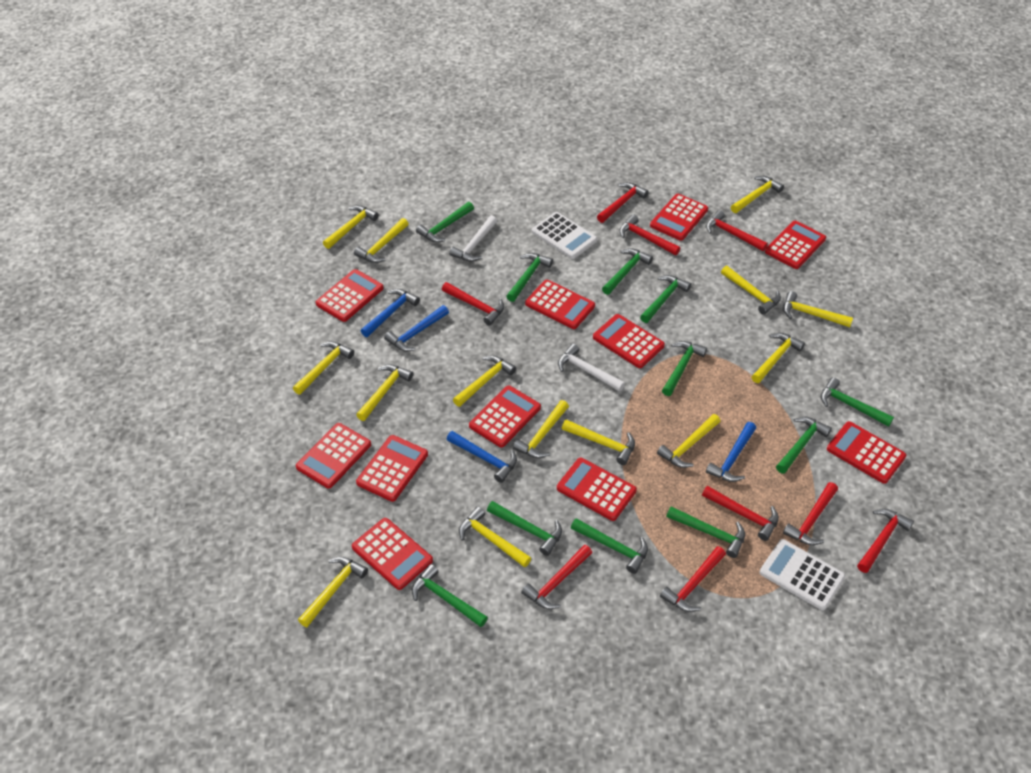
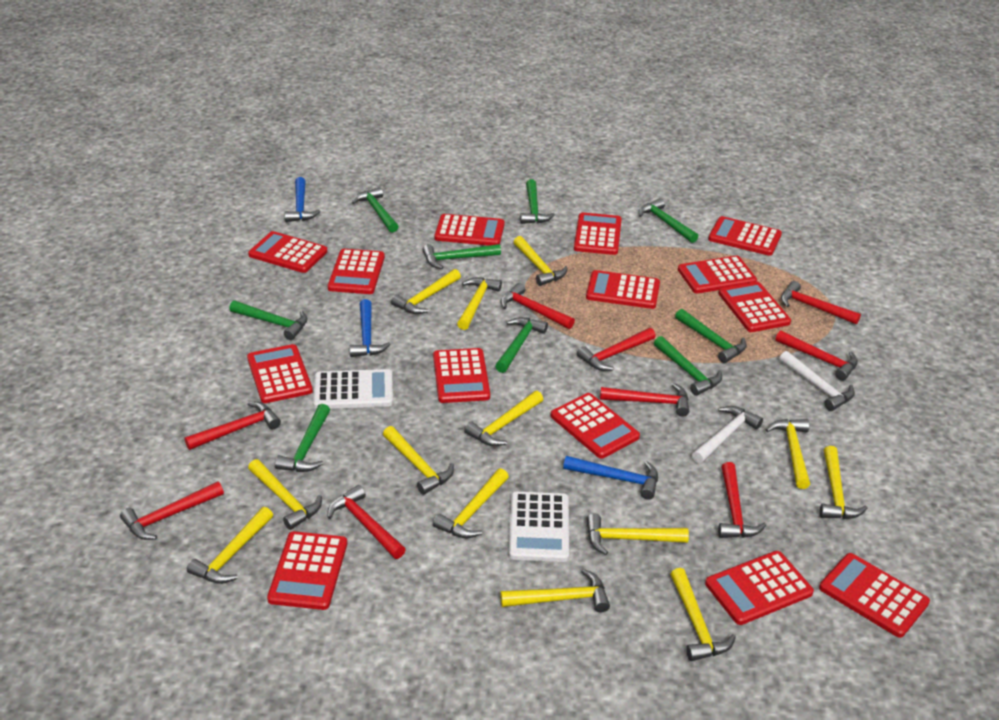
blue hammer: [361,289,420,337] [384,305,449,352] [447,431,517,483] [706,422,756,482] = 4 -> [284,177,321,222] [350,299,391,357] [563,456,658,500] = 3
green hammer: [412,564,488,627] [416,202,474,242] [487,501,562,556] [506,253,553,302] [571,518,648,574] [602,248,653,295] [640,275,691,323] [662,341,707,396] [666,506,745,558] [776,417,832,474] [821,377,894,427] = 11 -> [229,300,307,340] [275,404,330,472] [352,187,399,233] [422,244,501,269] [495,317,548,373] [520,179,555,224] [639,198,698,243] [654,336,722,396] [675,309,747,363] = 9
red calculator: [296,423,371,488] [316,269,383,322] [352,518,433,590] [356,435,428,502] [469,385,541,447] [525,280,595,329] [557,458,637,521] [593,314,665,368] [650,194,708,241] [765,221,826,269] [827,421,906,484] = 11 -> [247,344,313,403] [248,231,327,273] [267,531,347,610] [328,249,385,294] [433,348,490,403] [435,214,505,246] [551,393,640,459] [574,212,622,255] [586,270,660,309] [678,256,757,293] [705,551,814,625] [708,216,782,256] [718,282,791,332] [819,553,930,638] = 14
yellow hammer: [293,341,354,395] [298,557,368,627] [323,205,379,249] [354,218,409,263] [356,364,413,421] [453,355,516,407] [459,507,531,567] [513,400,569,458] [562,419,635,465] [657,414,720,468] [721,266,781,315] [731,176,784,213] [751,333,805,383] [783,291,853,327] = 14 -> [187,507,273,584] [248,459,322,530] [383,426,454,495] [391,269,461,314] [433,468,509,538] [457,277,502,330] [464,391,543,446] [500,569,610,613] [514,236,568,286] [586,513,689,555] [670,568,736,661] [765,419,810,489] [820,446,868,519] = 13

